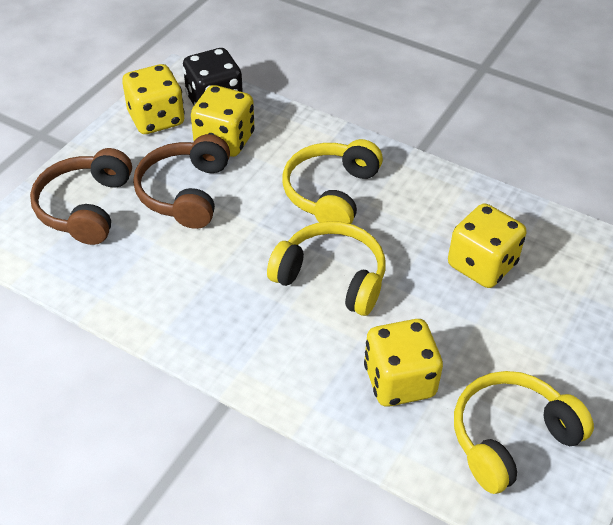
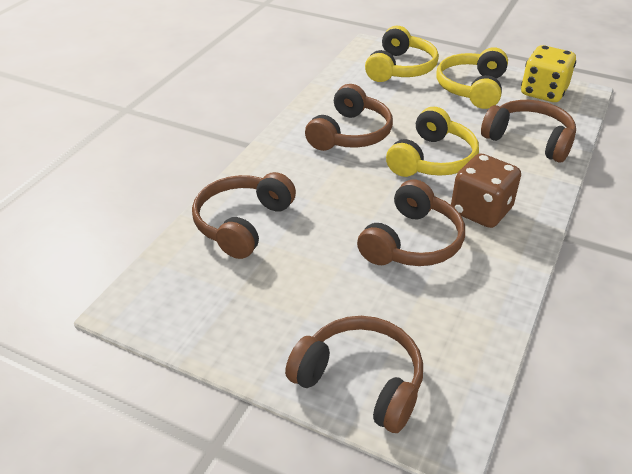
black dice: [183,48,243,105] = 1 -> none = 0
brown dice: none = 0 -> [451,154,521,228] = 1
brown headphones: [30,148,132,245] [133,134,230,229] = 2 -> [192,172,296,259] [285,316,423,433] [305,84,393,151] [357,180,465,266] [481,100,576,162] = 5
yellow dice: [122,64,185,134] [191,85,254,157] [364,319,443,407] [448,203,527,288] = 4 -> [521,45,576,102] = 1

